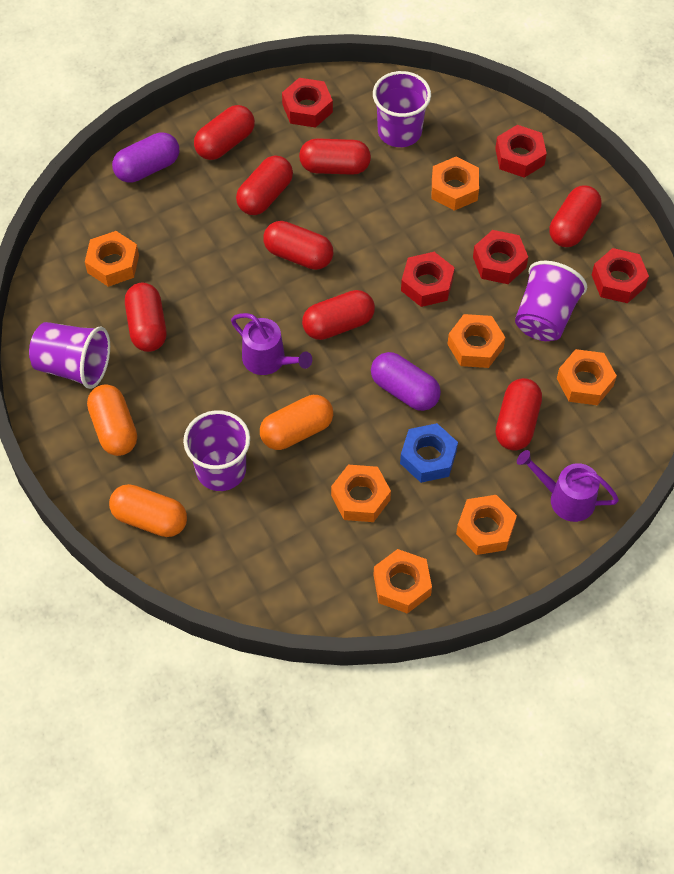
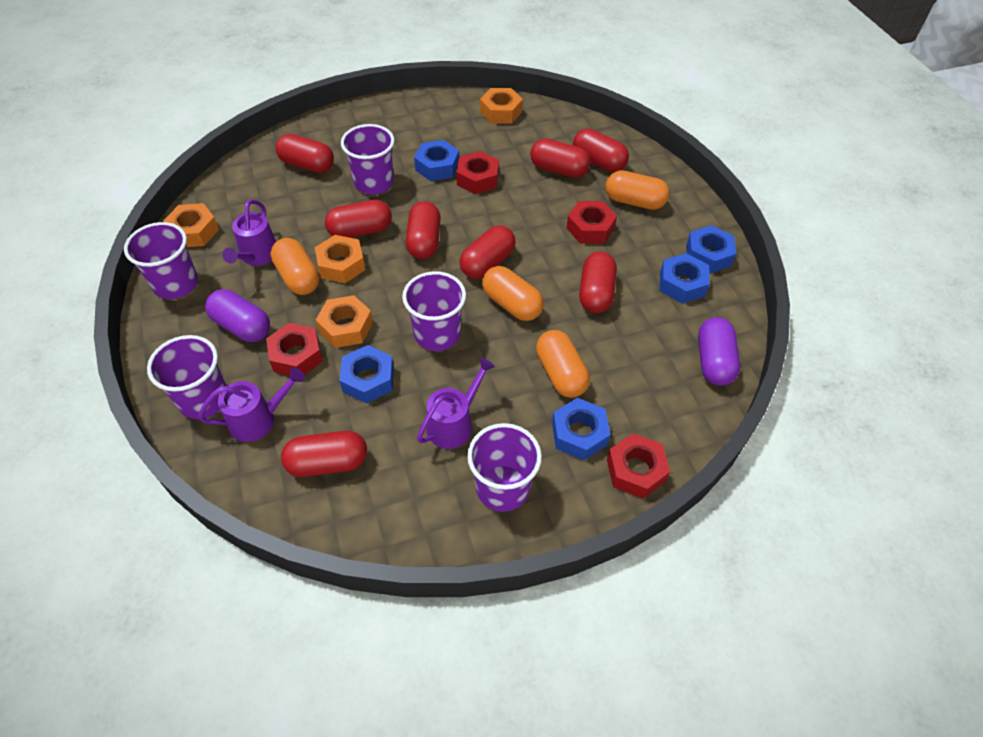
blue nut: [400,423,458,483] = 1 -> [339,345,394,404] [414,140,459,181] [552,398,611,460] [660,253,709,304] [686,225,736,274] = 5
orange capsule: [87,384,137,456] [109,484,187,537] [260,395,333,450] = 3 -> [270,238,320,295] [482,266,544,321] [536,330,590,398] [605,170,670,210] = 4
orange nut: [85,231,139,287] [331,465,391,522] [374,549,432,614] [432,157,479,211] [447,314,506,368] [456,495,517,555] [557,349,617,405] = 7 -> [163,203,219,247] [315,235,365,283] [316,295,373,348] [480,88,523,124] = 4
purple cup: [29,322,110,389] [183,410,250,491] [373,71,431,147] [515,261,587,341] = 4 -> [124,222,198,299] [147,335,226,419] [341,124,395,194] [402,271,466,351] [467,423,542,512] = 5
purple watering can: [231,313,312,375] [517,450,619,522] = 2 -> [198,367,305,442] [222,200,276,266] [417,358,495,449] = 3
red nut: [282,78,333,128] [401,252,455,307] [473,230,528,284] [495,125,547,178] [592,248,649,303] = 5 -> [266,323,323,376] [456,151,499,194] [566,201,617,244] [607,433,670,498] = 4

